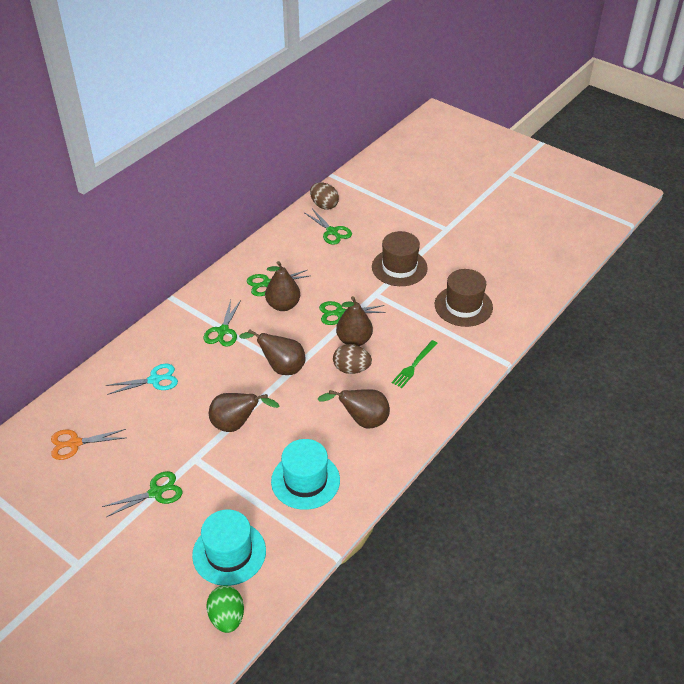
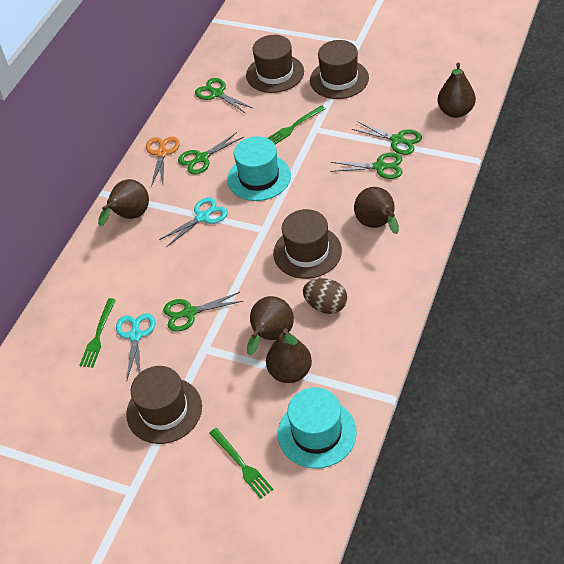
brown egg: [310,182,339,210] [333,344,372,374] = 2 -> [303,278,347,314] = 1
brown hat: [372,231,428,286] [435,269,493,327] = 2 -> [126,366,202,444] [246,35,304,93] [273,209,342,279] [310,40,369,99] = 4
green egg: [206,585,244,633] = 1 -> none = 0
green fork: [392,340,438,388] = 1 -> [79,298,116,368] [209,428,273,499] [267,105,325,144] = 3
turquoise scissors: [105,364,178,395] = 1 -> [116,313,155,380] [159,197,228,247] = 2

